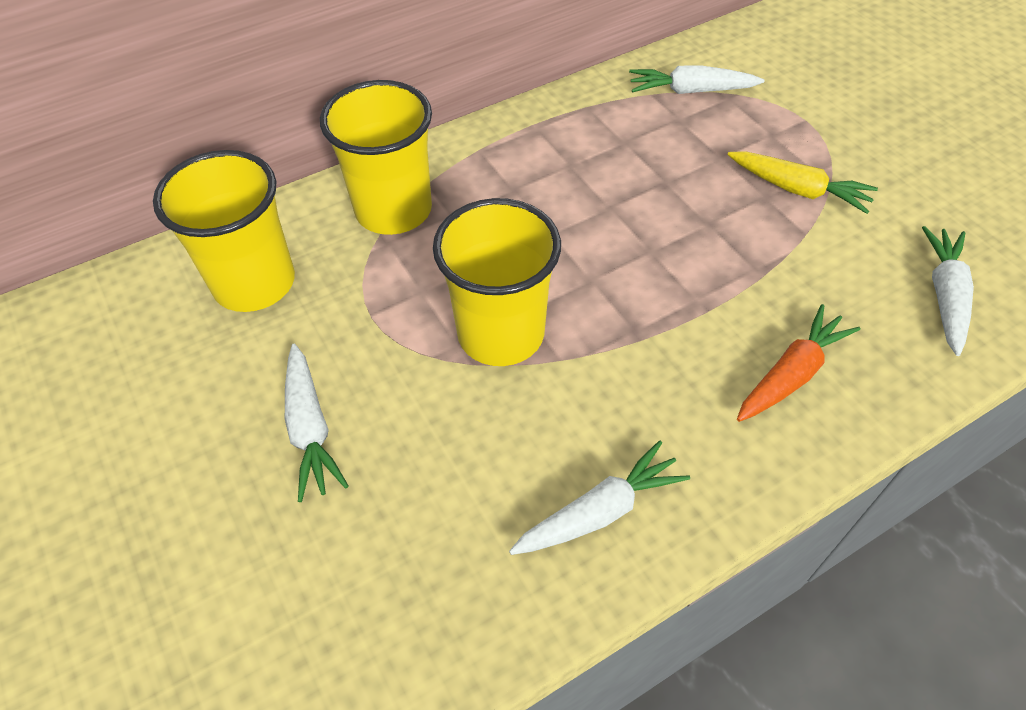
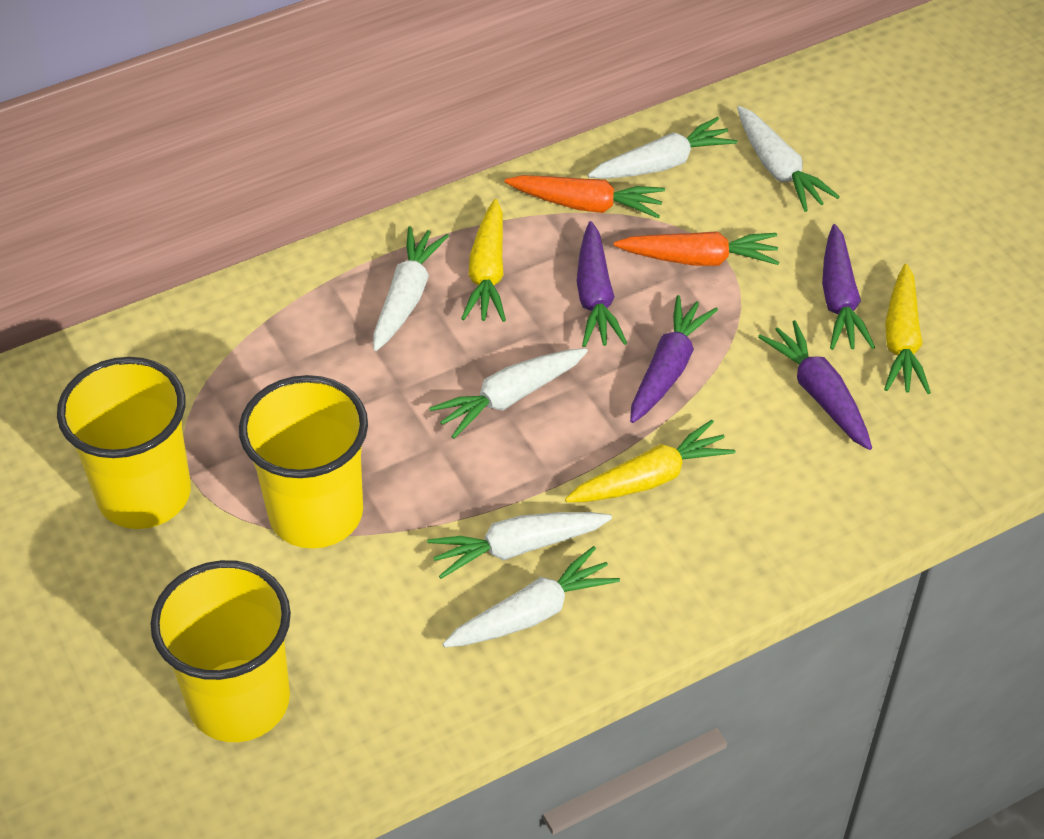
orange carrot: [737,304,860,422] = 1 -> [505,175,665,219] [614,231,779,266] = 2
purple carrot: none = 0 -> [577,221,627,347] [630,295,718,423] [758,320,872,450] [822,224,875,350] = 4
white carrot: [285,344,349,502] [509,441,690,555] [629,65,765,94] [922,226,974,356] = 4 -> [373,226,449,351] [427,512,612,579] [429,348,588,439] [443,546,620,647] [588,117,737,179] [737,106,840,212] = 6
yellow carrot: [727,151,878,214] = 1 -> [461,199,506,322] [565,420,735,502] [884,264,931,394] = 3

